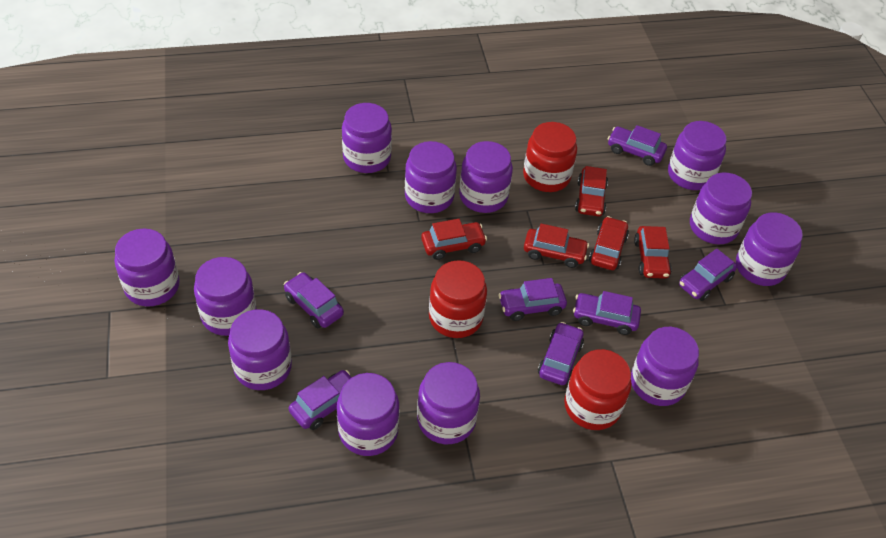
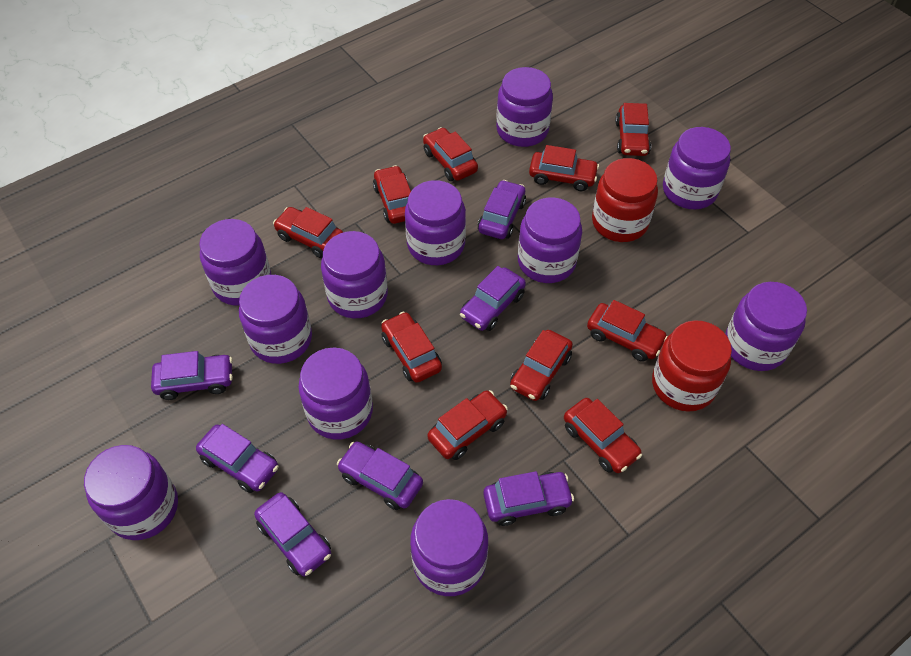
purple jar: [114,229,180,307] [194,257,256,336] [228,309,292,390] [337,373,399,456] [342,103,392,173] [405,141,457,213] [417,362,480,444] [459,141,513,213] [631,327,699,406] [668,121,727,190] [690,172,752,244] [736,212,803,286] = 12 -> [84,445,178,540] [199,219,271,306] [239,275,312,364] [299,348,373,440] [321,231,388,318] [405,180,466,265] [410,499,488,596] [496,67,553,147] [518,197,582,283] [663,127,731,209] [725,282,807,371] = 11
red car: [421,219,487,260] [524,224,589,268] [575,166,608,216] [589,216,629,270] [634,226,672,279] = 5 -> [273,207,343,258] [373,165,411,224] [381,311,442,383] [423,127,478,181] [427,390,508,460] [510,330,573,401] [529,145,599,191] [564,398,642,473] [587,300,668,362] [615,103,651,156] = 10
red jar: [429,260,487,338] [523,122,577,192] [564,349,632,430] = 3 -> [592,158,658,242] [652,320,732,412] = 2

